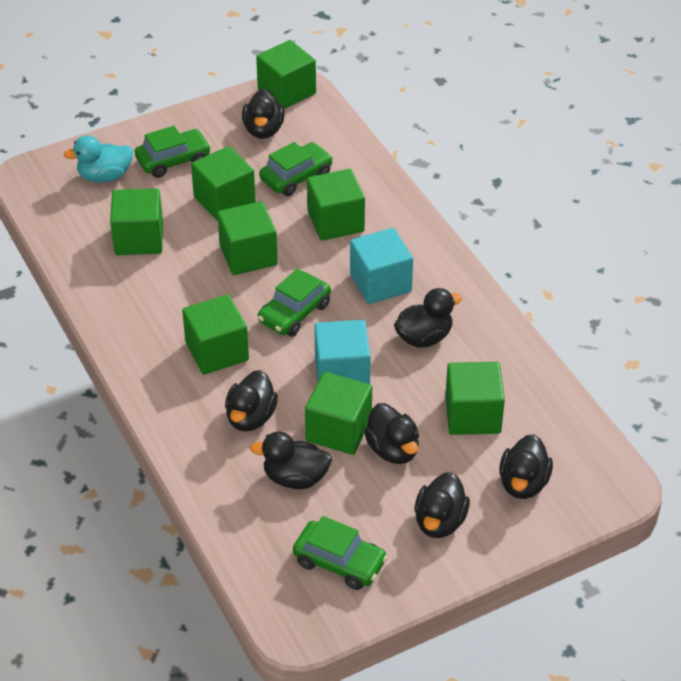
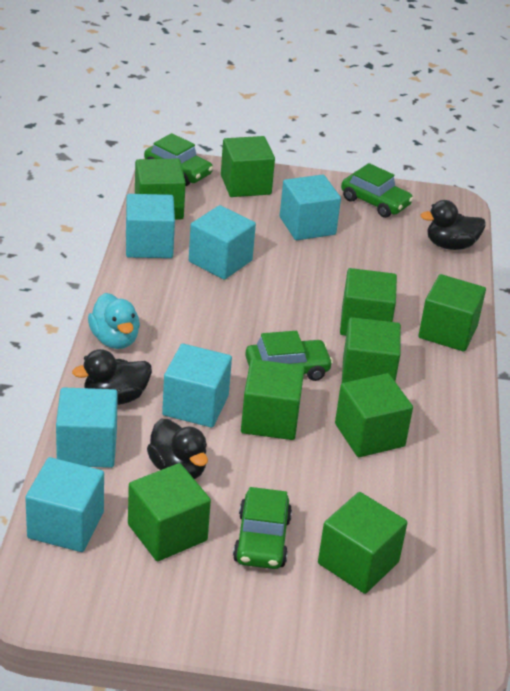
black duck: [225,370,278,431] [242,89,285,139] [250,432,332,489] [364,403,419,464] [394,288,462,348] [414,472,470,538] [499,434,553,499] = 7 -> [72,349,152,405] [147,419,208,479] [421,200,486,250] = 3
green cube: [110,188,163,255] [182,294,249,375] [191,146,256,221] [217,201,278,275] [256,40,316,109] [305,372,372,455] [307,169,365,241] [445,362,505,435] = 8 -> [128,463,211,561] [135,158,186,220] [221,136,275,197] [241,359,304,440] [318,492,407,594] [335,373,413,457] [340,268,397,336] [342,317,401,383] [419,274,486,352] = 9
turquoise cube: [314,320,371,384] [350,228,413,304] = 2 -> [25,457,104,552] [56,387,118,468] [126,194,175,258] [162,344,232,428] [189,205,256,280] [280,174,341,240] = 6

